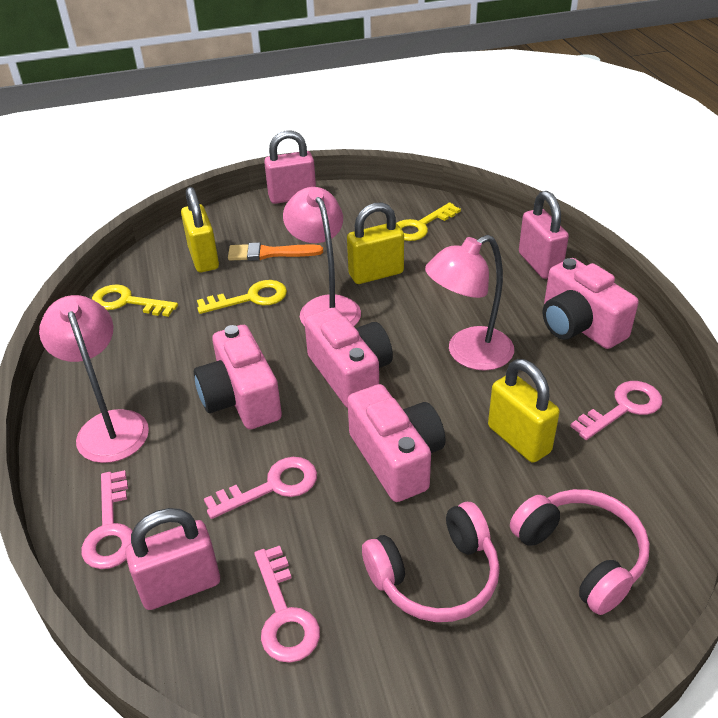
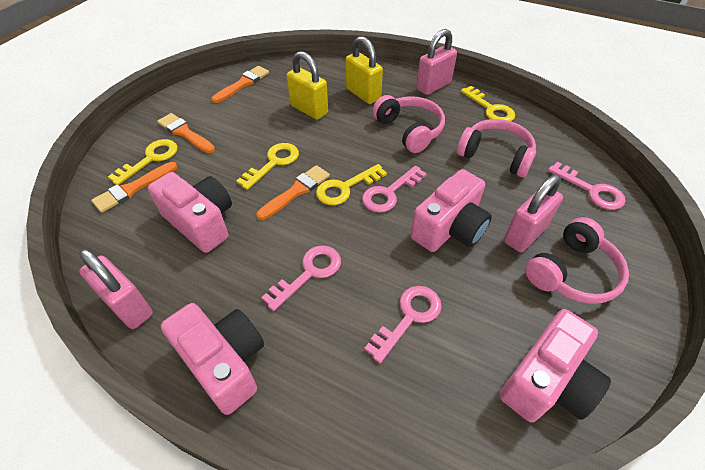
orange brush: [228,242,323,261] = 1 -> [91,162,178,213] [157,113,215,153] [212,66,269,103] [256,165,330,220] = 4
pink headphones: [362,502,500,622] [510,489,650,615] = 2 -> [372,95,445,153] [457,119,536,177] [525,217,629,304] = 3
pink lamp: [39,295,149,463] [283,187,361,326] [425,235,514,371] = 3 -> none = 0
yellow key: [92,284,178,317] [197,280,287,314] [397,202,461,241] = 3 -> [108,139,178,185] [236,143,299,190] [316,164,387,205] [461,86,515,121] = 4
yellow padlock: [181,187,219,272] [347,202,404,284] [488,359,560,463] = 3 -> [287,51,328,120] [346,36,383,104] = 2

